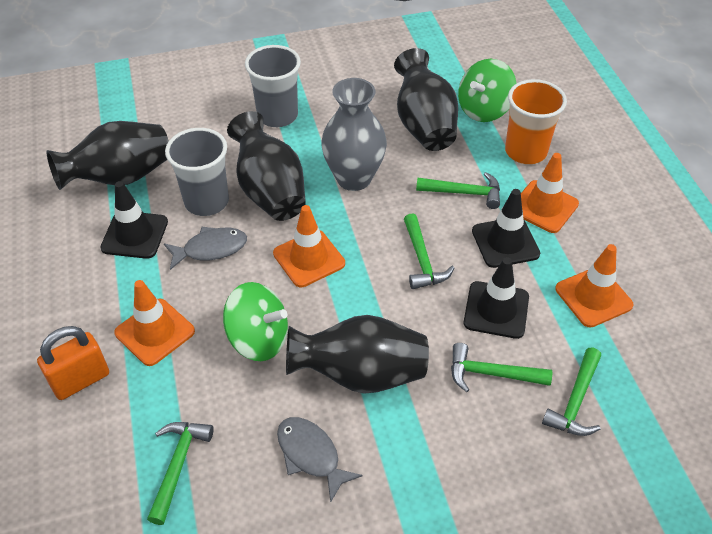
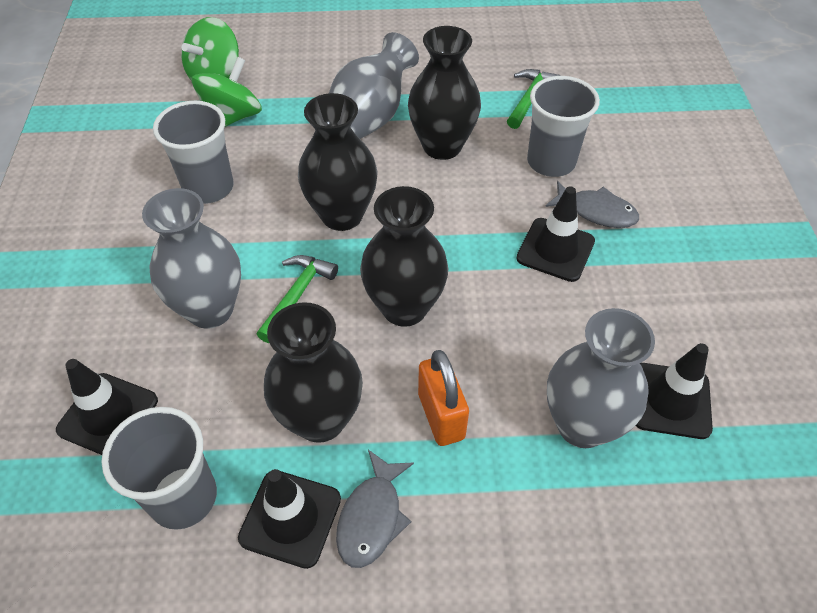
black traffic cone: [100,181,168,259] [464,257,529,339] [472,189,540,268] = 3 -> [56,359,158,455] [238,469,341,569] [516,186,595,282] [635,343,713,439] = 4
green hammer: [147,422,214,525] [404,213,455,289] [416,172,500,209] [451,343,552,392] [542,348,601,436] = 5 -> [257,255,338,343] [507,69,560,129] = 2
grey cup: [165,128,229,216] [245,45,301,127] = 2 -> [101,407,217,530] [153,101,234,204] [527,76,600,177] = 3
grey vase: [321,78,387,191] = 1 -> [142,188,241,328] [329,32,419,139] [547,308,655,448] = 3
orange cup: [505,79,567,164] = 1 -> none = 0
orange traffic cone: [114,280,195,366] [273,205,345,287] [521,153,579,233] [555,244,634,328] = 4 -> none = 0

